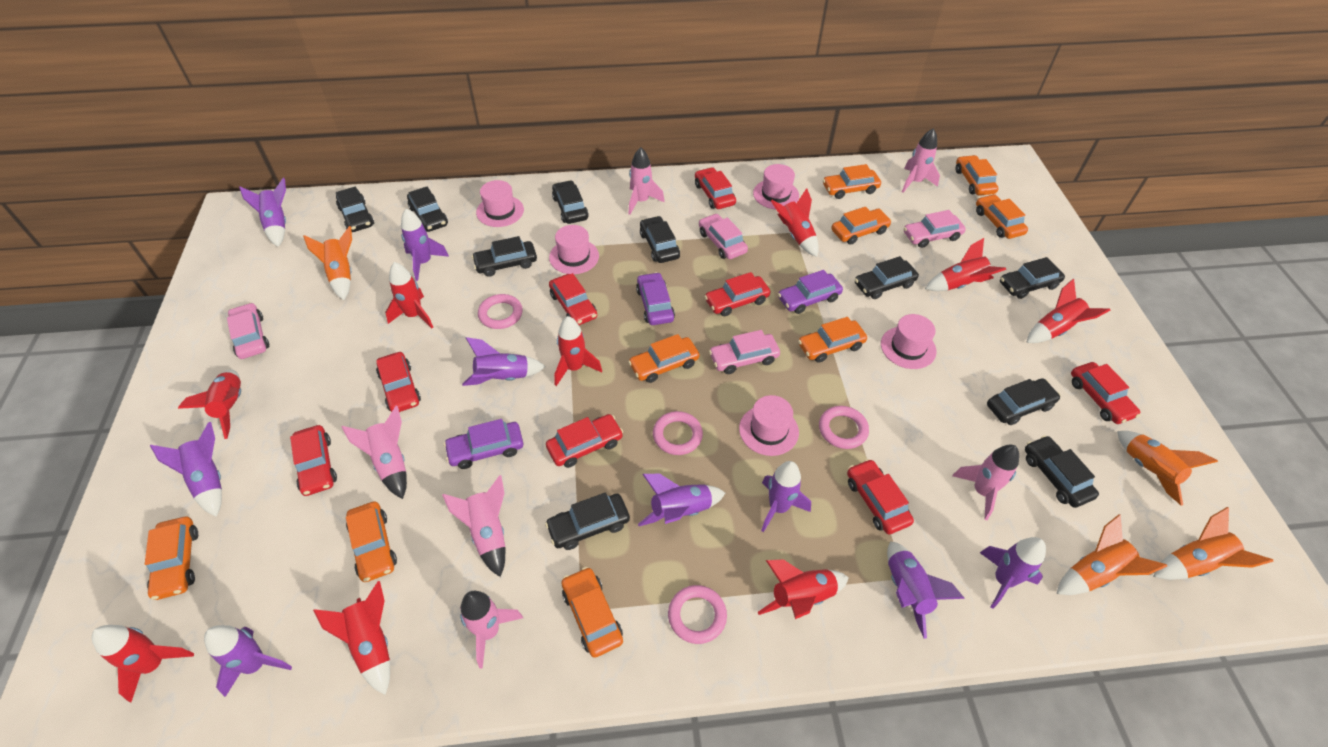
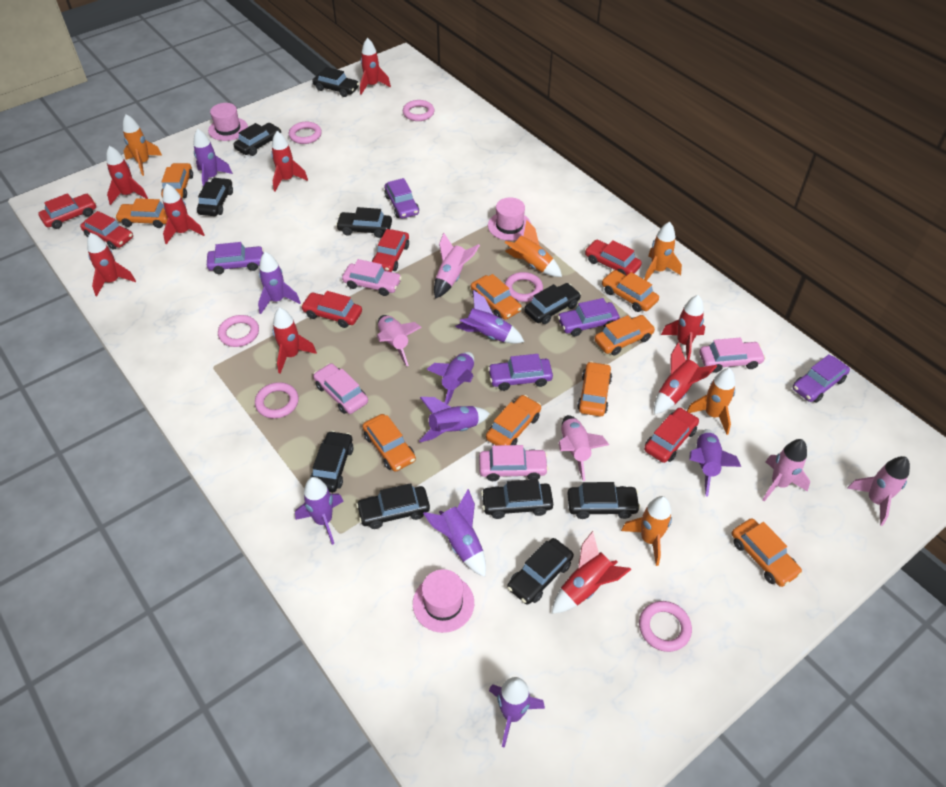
orange rocket: [303,226,352,300] [1056,514,1167,595] [1117,431,1218,506] [1153,507,1273,580] = 4 -> [123,114,162,176] [504,220,562,277] [621,496,672,566] [644,222,682,281] [687,368,735,435] = 5
pink hat: [476,180,524,227] [549,225,599,274] [739,395,799,456] [753,164,799,209] [881,314,936,369] = 5 -> [208,103,248,141] [413,569,474,633] [488,197,531,241] = 3
pink ring: [478,294,523,329] [653,411,703,455] [668,585,727,644] [819,406,869,449] = 4 -> [218,315,259,347] [255,382,299,418] [289,122,322,144] [403,100,434,121] [505,272,543,302] [639,601,692,652] = 6
pink rocket: [342,406,407,499] [442,475,505,577] [460,591,523,669] [629,147,665,215] [902,128,940,193] [952,445,1019,520] = 6 -> [377,315,422,366] [434,233,480,299] [558,415,609,481] [763,439,810,502] [847,456,910,526] = 5
purple car: [444,419,523,469] [636,272,675,325] [778,270,843,314] = 3 -> [207,242,264,274] [384,178,419,219] [488,354,553,391] [558,298,620,336] [793,354,850,403] = 5
red car: [290,425,337,496] [376,352,421,412] [546,414,623,468] [549,273,597,325] [695,167,736,209] [704,272,770,316] [847,459,914,534] [1071,362,1140,424] = 8 -> [38,193,96,229] [80,211,133,250] [301,291,362,328] [372,229,409,272] [585,240,642,276] [644,408,699,463] = 6

